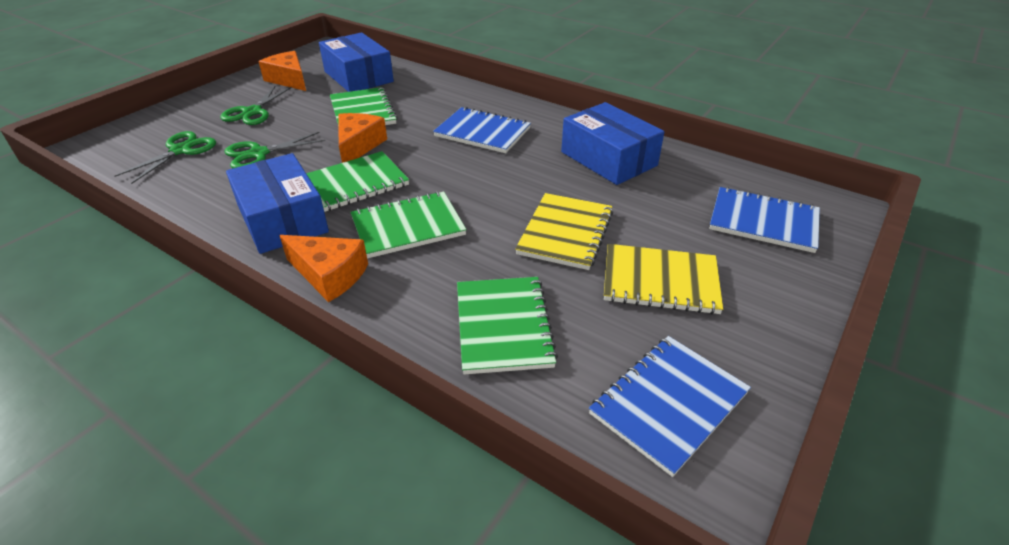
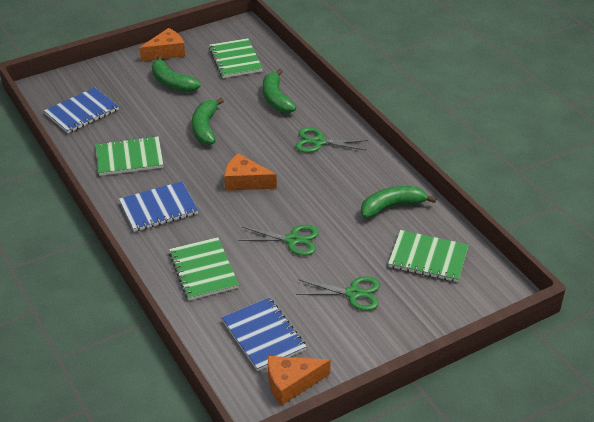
blue box: [226,153,329,254] [319,32,394,92] [561,102,664,185] = 3 -> none = 0
green banana: none = 0 -> [152,55,201,92] [192,98,224,145] [263,69,296,113] [361,186,437,218] = 4
yellow notebook: [515,193,613,270] [604,244,723,314] = 2 -> none = 0

